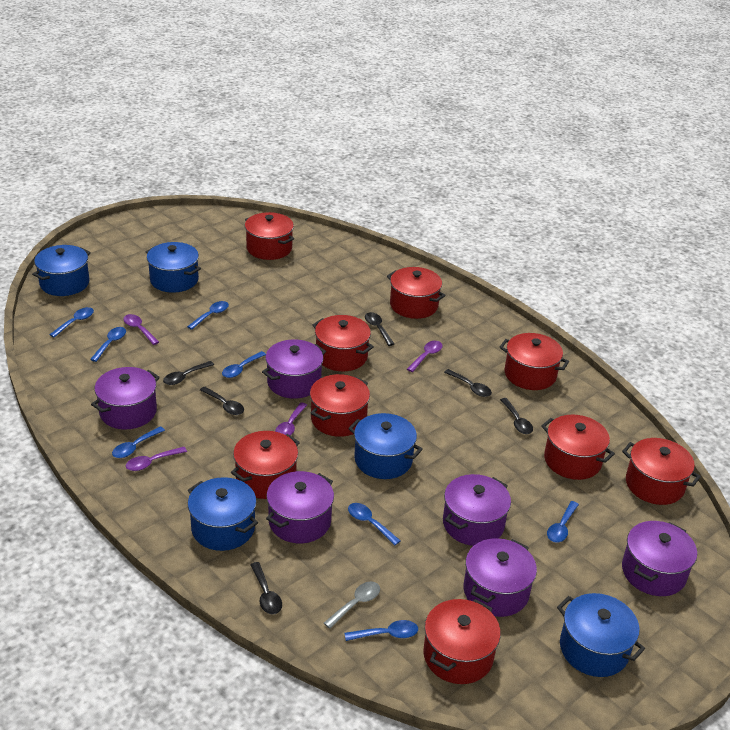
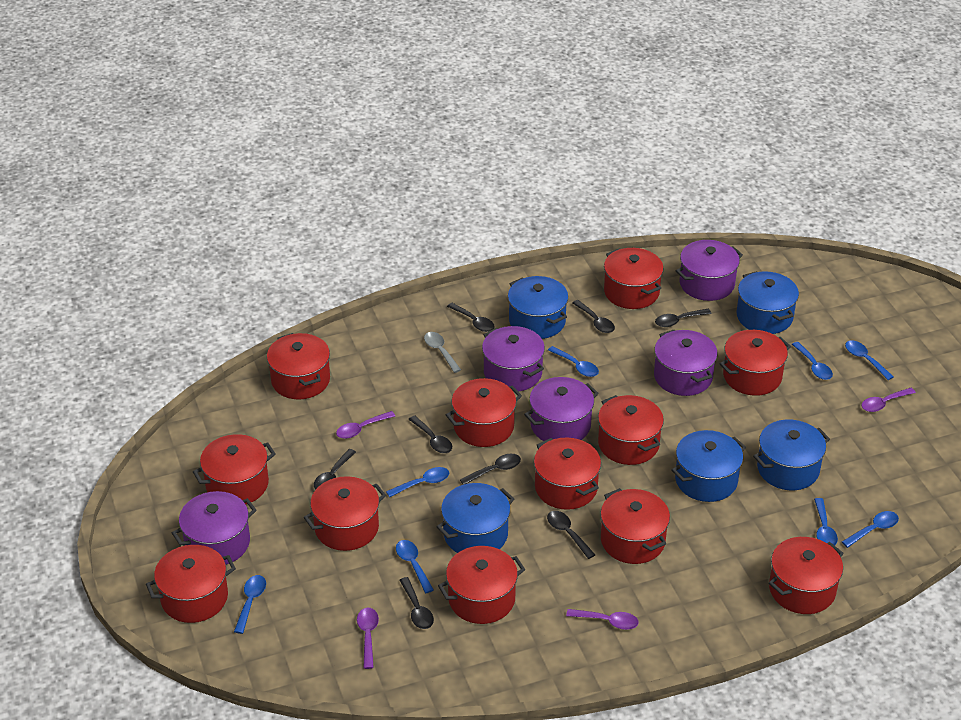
black spoon: [163,361,214,385] [200,387,244,415] [250,562,282,614] [365,312,394,346] [444,369,492,397] [500,398,533,434] = 6 -> [314,449,356,489] [399,577,434,629] [408,415,452,453] [447,303,495,332] [460,454,521,485] [547,511,595,559] [573,300,615,333] [655,309,712,327] = 8
purple pot: [91,367,160,430] [262,339,326,399] [266,471,334,543] [443,474,511,546] [463,538,537,617] [622,521,697,596] = 6 -> [172,491,257,565] [482,326,545,392] [524,377,599,441] [654,330,718,396] [676,240,743,301] = 5
red pot: [231,431,300,499] [245,212,294,260] [310,374,370,437] [312,315,374,371] [387,267,446,319] [423,599,501,684] [499,333,569,390] [541,415,615,480] [622,438,701,505] = 9 -> [146,545,236,623] [193,434,276,505] [267,333,330,399] [304,476,386,551] [438,546,525,624] [446,378,522,447] [534,437,601,510] [598,395,664,465] [600,488,670,564] [604,248,664,309] [720,330,791,396] [769,537,844,614] = 12

